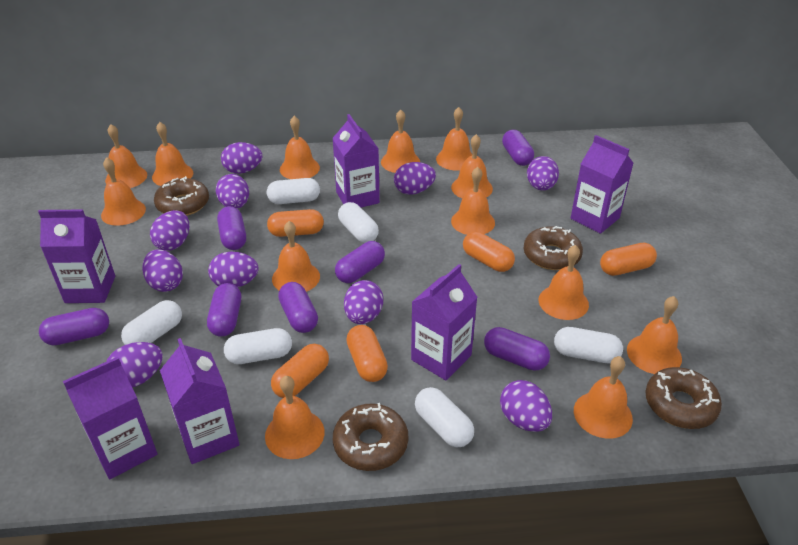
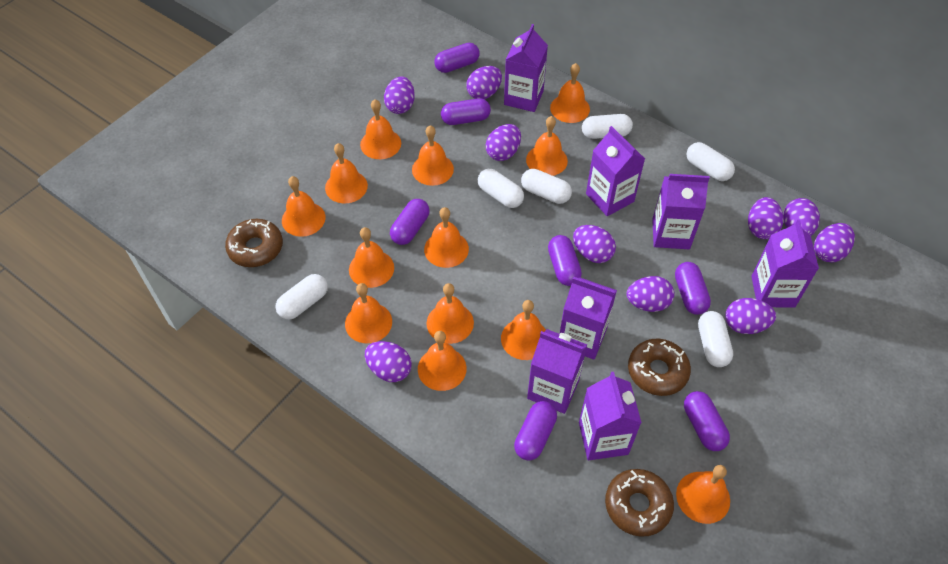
brown donut: [154,176,209,216] [333,403,408,471] [523,226,583,270] [645,367,722,429] = 4 -> [225,219,283,267] [605,469,674,537] [628,339,691,396] = 3
orange capsule: [267,209,324,237] [271,344,329,398] [346,325,388,382] [463,232,515,272] [600,243,657,276] = 5 -> none = 0
purple carton: [38,210,115,303] [63,357,157,479] [160,338,239,464] [332,114,380,207] [411,264,477,380] [571,135,634,234] = 6 -> [504,24,548,112] [527,329,587,414] [560,277,617,360] [579,372,642,460] [586,126,645,216] [652,174,710,249] [751,220,819,308] = 7

